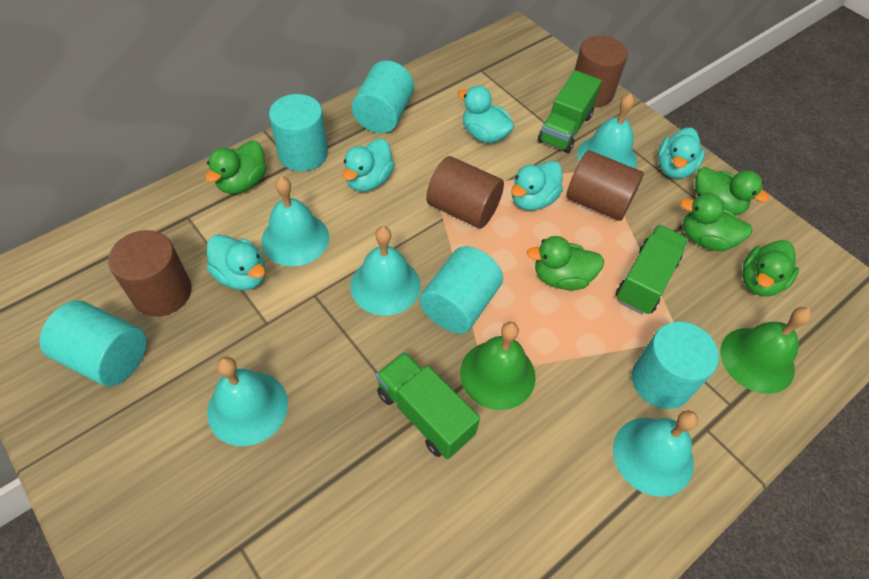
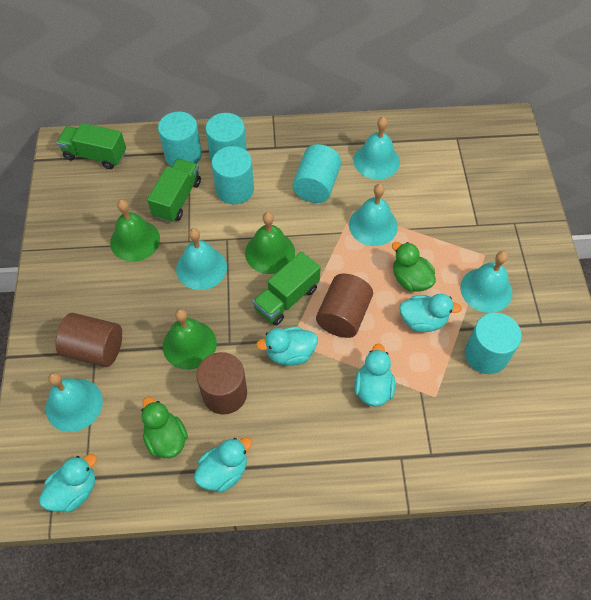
brown cylinder: [108,230,192,317] [426,156,504,229] [566,150,644,221] [574,35,628,107] = 4 -> [55,313,122,367] [196,352,247,415] [316,273,373,338] = 3
green bell: [460,322,536,410] [720,307,812,394] = 2 -> [110,199,160,262] [163,309,217,370] [245,212,295,274] = 3
green duck: [205,141,266,194] [527,236,604,291] [680,193,753,251] [695,167,769,215] [742,240,799,297] = 5 -> [141,397,188,458] [392,242,436,292] = 2

